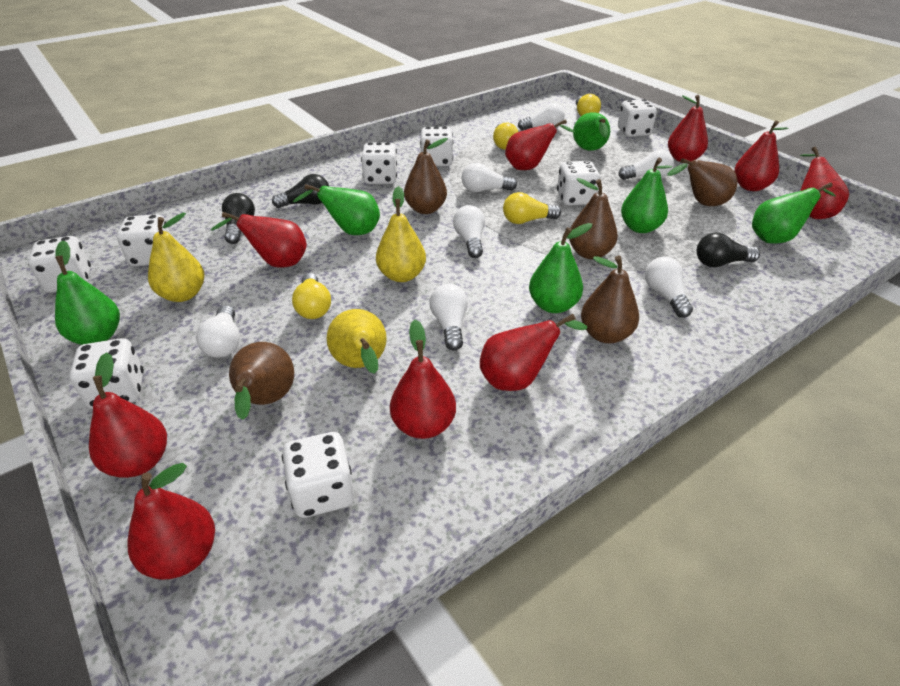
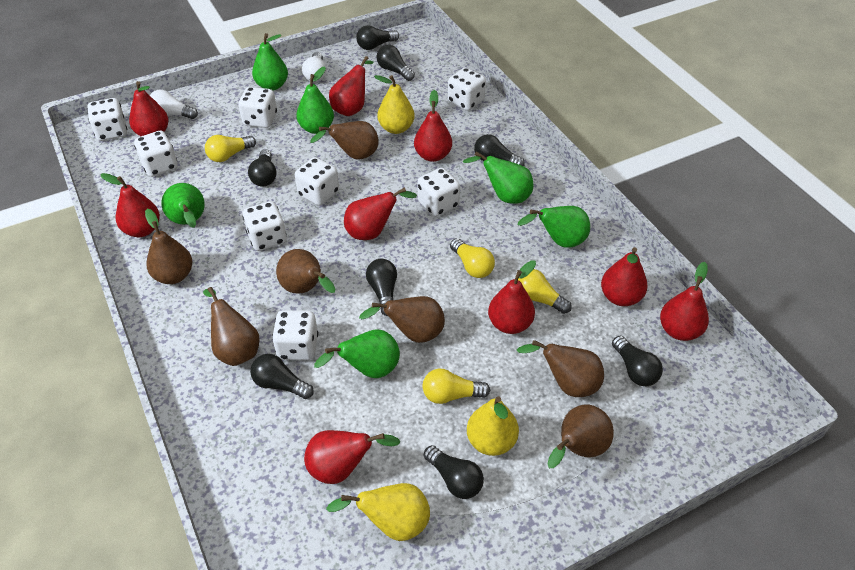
black light bulb: [222,193,255,244] [272,174,329,208] [697,233,760,267] = 3 -> [248,149,277,187] [250,354,314,399] [356,25,399,50] [366,259,397,316] [376,45,415,81] [424,445,484,499] [474,134,525,166] [612,336,663,386] = 8
brown pear: [229,342,294,420] [404,138,448,214] [569,178,618,259] [581,255,639,343] [667,158,738,206] = 5 -> [145,209,192,284] [203,287,260,366] [276,249,335,294] [310,121,379,159] [359,296,445,343] [517,340,604,397] [547,405,614,468] = 7
white light bulb: [196,305,240,358] [430,284,468,351] [453,205,485,258] [462,163,517,192] [518,103,565,130] [618,150,674,180] [645,256,693,318] = 7 -> [150,90,198,119] [302,52,327,82] = 2

